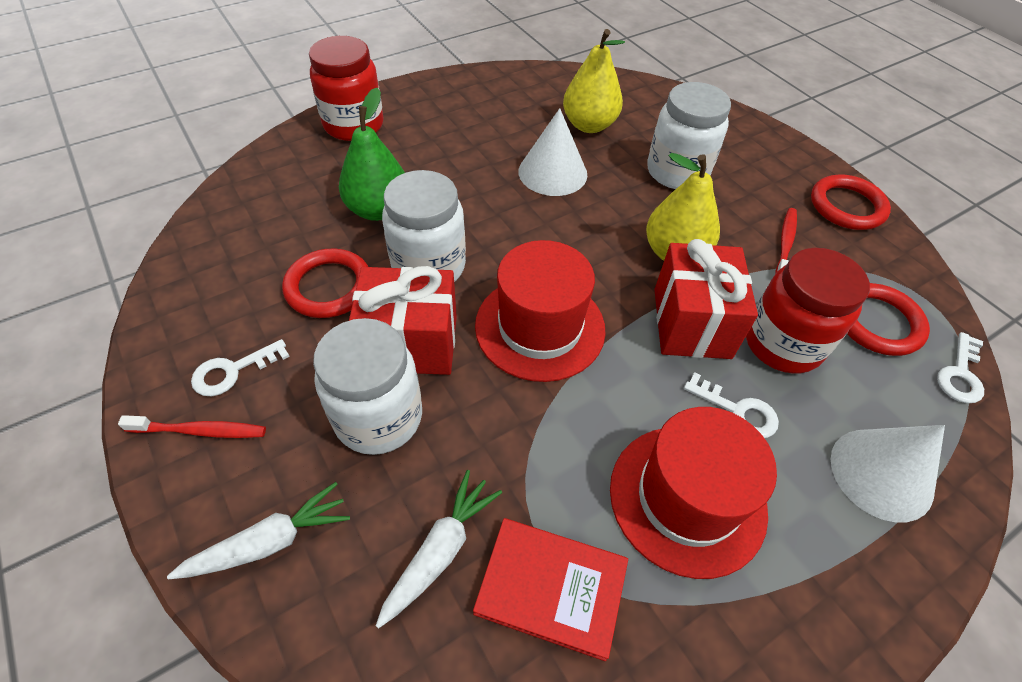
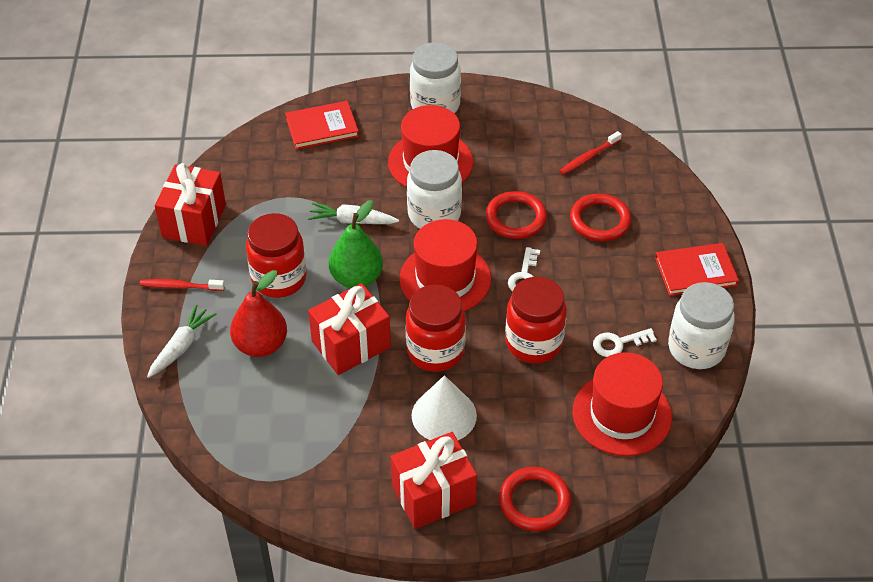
red book: [473,518,628,661] = 1 -> [285,101,359,149] [655,243,739,296] = 2
red gift: [349,266,457,375] [654,239,758,359] = 2 -> [155,163,226,246] [308,283,391,375] [391,432,477,529] = 3
red hat: [475,240,606,382] [610,407,777,579] = 2 -> [388,105,473,188] [400,219,491,311] [573,352,672,456] = 3
red jar: [309,36,384,141] [746,248,870,373] = 2 -> [246,213,307,298] [406,285,466,372] [505,277,567,363] = 3
red pear: none = 0 -> [230,270,287,357] = 1
white cone: [518,108,587,196] [831,425,945,523] = 2 -> [412,375,477,440] = 1
white key: [191,339,290,396] [684,372,779,438] [937,332,984,403] = 3 -> [508,247,540,292] [593,328,657,357] = 2
yellow pear: [563,29,625,133] [646,153,720,261] = 2 -> none = 0

